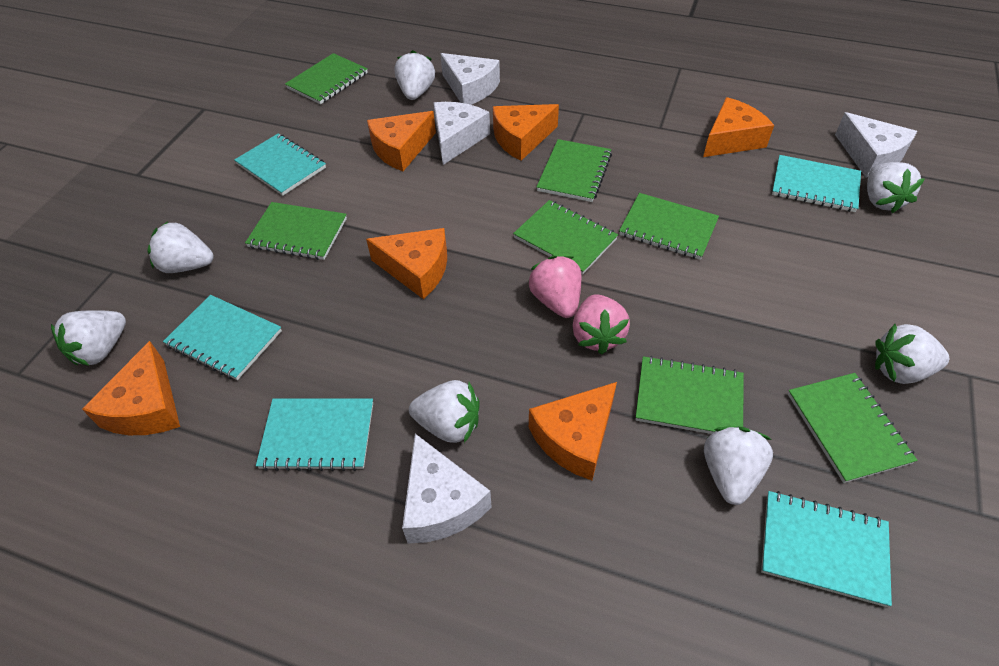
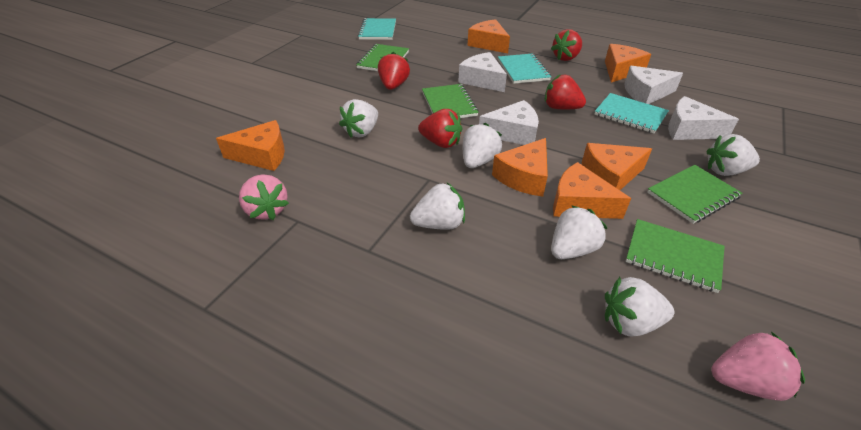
green notebook: [245,202,347,260] [285,53,368,104] [513,200,618,275] [537,139,612,202] [619,193,719,260] [636,356,744,434] [788,373,917,483] = 7 -> [356,44,409,71] [422,84,479,118] [626,219,725,293] [647,165,742,224] = 4
red strawberry: none = 0 -> [378,52,410,90] [418,109,462,148] [545,74,586,110] [551,29,582,61] = 4
turquoise notebook: [163,295,282,380] [234,133,326,196] [256,399,373,471] [761,491,892,607] [772,155,861,212] = 5 -> [358,18,396,40] [498,53,551,84] [595,93,669,133] = 3
white strawberry: [51,310,126,366] [147,222,213,273] [395,50,435,100] [409,380,480,443] [704,426,773,505] [867,162,924,213] [875,324,949,384] = 7 -> [339,99,378,138] [410,183,465,230] [463,123,502,168] [551,205,607,259] [605,277,674,337] [707,134,760,176] = 6

